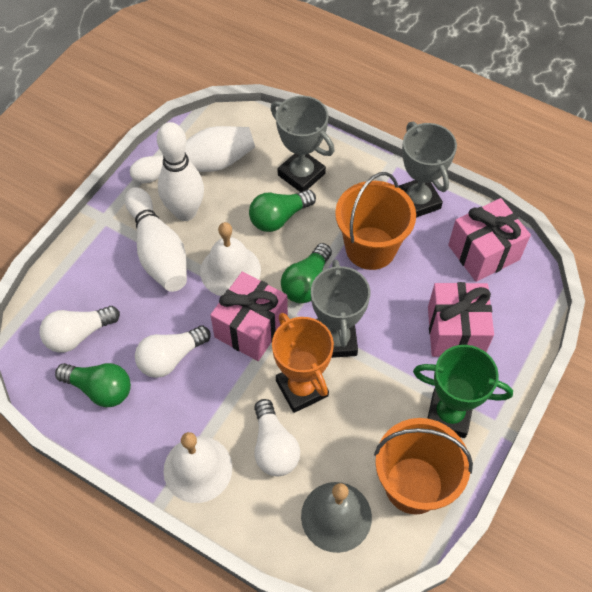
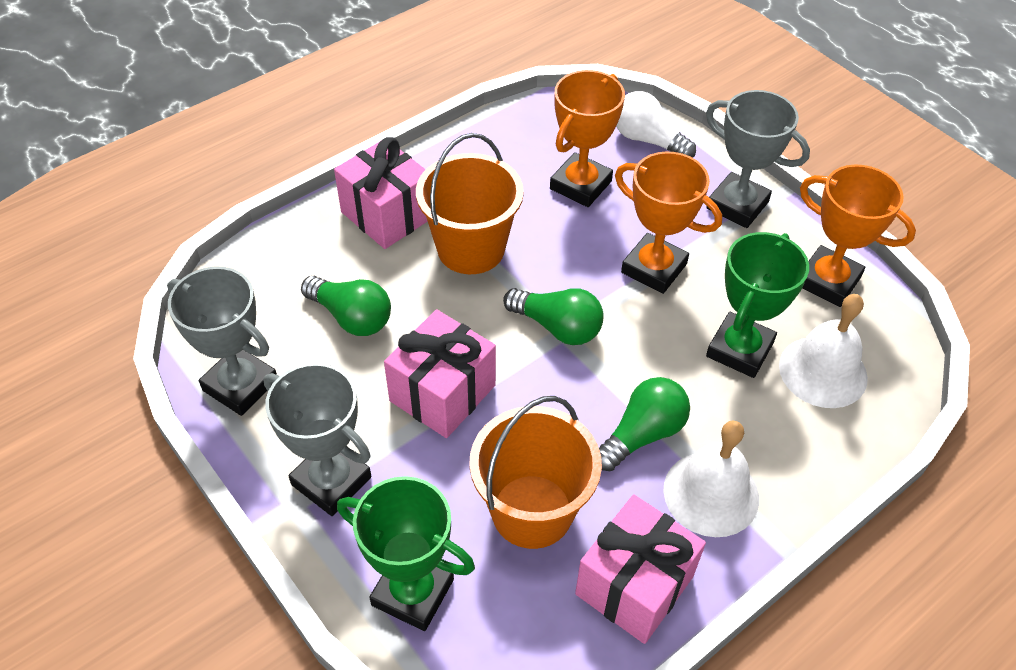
green trophy: [413,345,513,438] = 1 -> [337,476,475,631] [706,232,809,378] = 2
grey bell: [301,482,372,553] = 1 -> none = 0
orange trophy: [272,313,334,413] = 1 -> [550,70,625,207] [615,151,722,294] [800,165,916,307] = 3
white bowling pin: [125,187,187,292] [130,126,255,183] [157,122,204,221] = 3 -> none = 0
white light bulb: [39,306,120,353] [135,326,211,378] [254,399,300,476] = 3 -> [616,91,696,158] = 1

